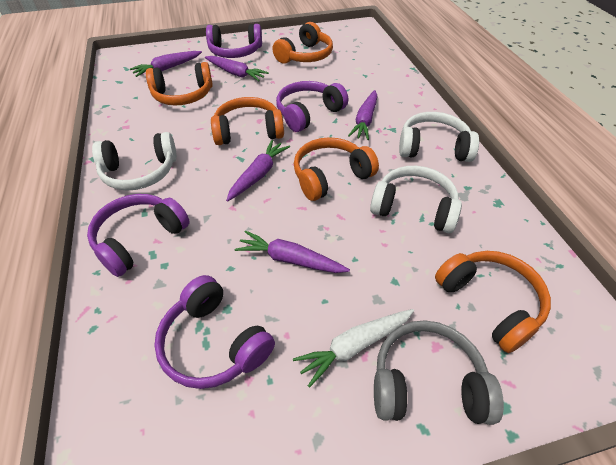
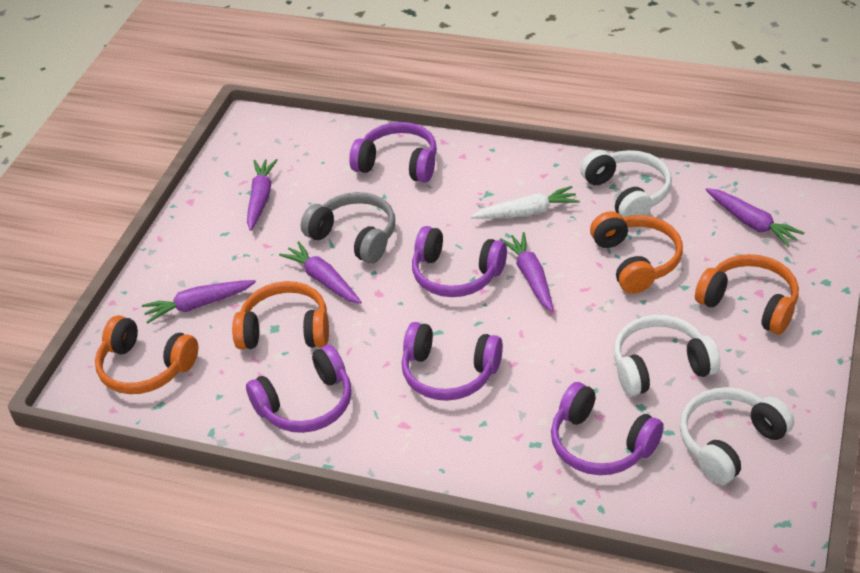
orange headphones: [146,62,213,105] [211,97,284,145] [272,22,333,64] [294,137,379,201] [435,251,551,353] = 5 -> [95,315,198,394] [232,281,329,350] [590,211,683,294] [695,254,799,334] = 4
purple headphones: [87,194,190,277] [154,275,275,389] [206,24,262,58] [276,81,348,132] = 4 -> [246,345,352,433] [349,122,437,183] [402,322,503,401] [412,226,507,297] [551,382,664,475] = 5

